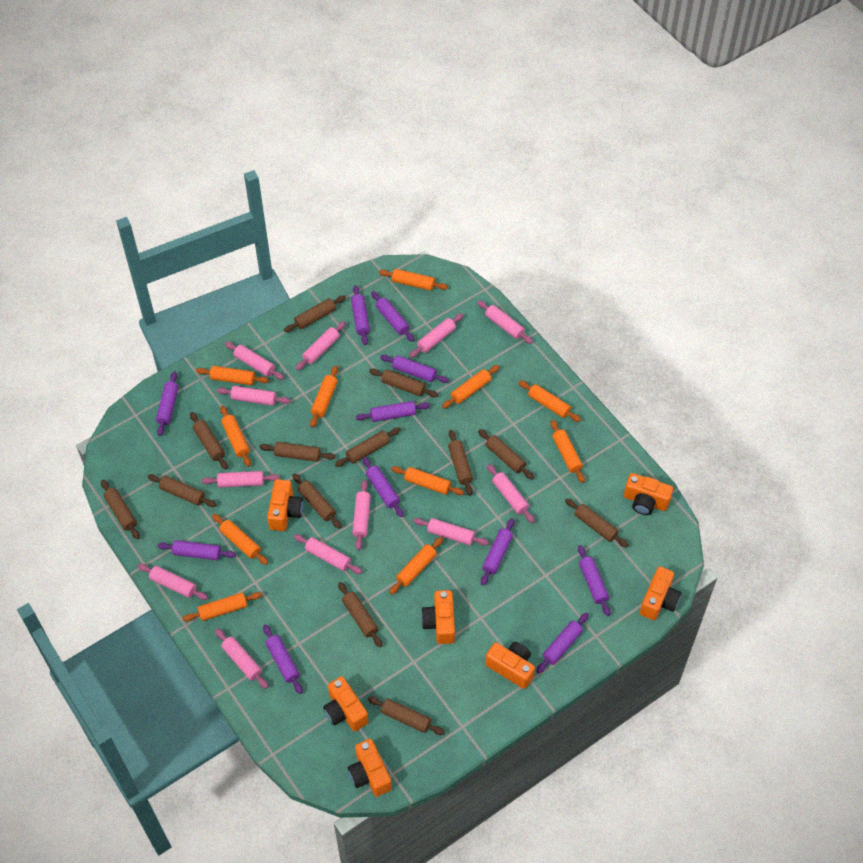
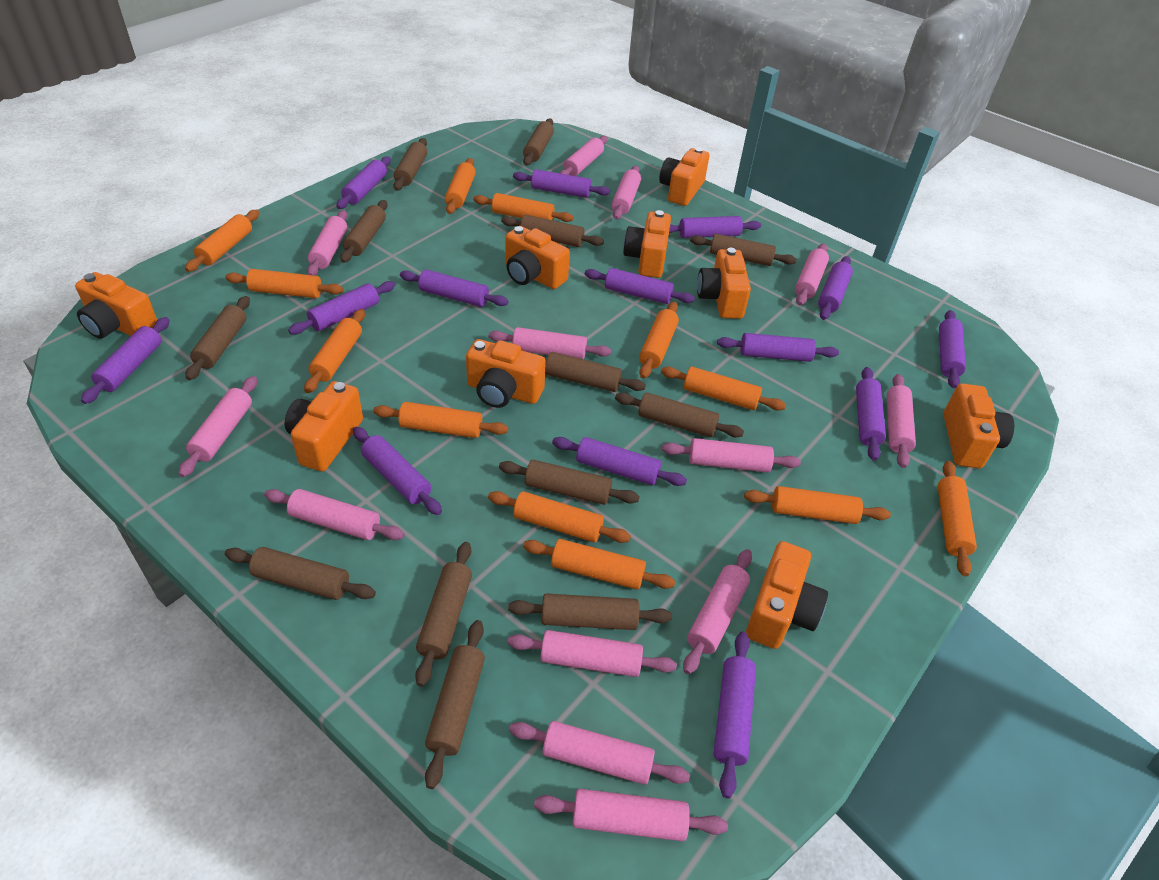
orange camera: [267,479,303,531] [323,676,368,731] [348,739,392,797] [421,590,455,644] [485,642,535,689] [624,473,673,515] [640,566,681,620] = 7 -> [75,272,157,339] [285,381,363,472] [466,339,546,408] [505,226,570,289] [623,210,671,278] [659,147,709,206] [697,248,751,319] [746,541,828,649] [943,383,1014,468] = 9
orange rolling pin: [183,592,262,621] [196,366,269,385] [212,514,268,565] [220,406,251,467] [310,366,338,428] [379,269,448,291] [389,537,443,595] [391,466,464,495] [442,365,500,408] [518,380,581,422] [550,420,585,483] = 11 -> [185,210,259,272] [225,269,343,298] [304,309,365,393] [373,402,508,438] [445,158,476,214] [473,193,573,222] [488,491,631,543] [523,539,676,590] [639,301,679,379] [661,367,786,411] [744,486,891,524] [938,461,977,576] = 12
pink rolling pin: [138,564,208,600] [201,471,279,488] [215,628,268,689] [217,386,290,406] [225,342,284,380] [294,534,362,574] [296,321,346,370] [352,480,371,550] [409,313,463,358] [413,518,489,546] [477,300,533,344] [487,464,534,523] = 12 -> [179,376,257,477] [264,489,405,540] [307,210,347,276] [489,327,611,359] [507,630,677,677] [509,721,690,785] [534,789,728,841] [560,136,608,176] [612,166,641,220] [662,438,801,472] [683,549,752,674] [795,243,829,306] [887,374,916,468] = 13
purple rolling pin: [156,371,179,436] [157,540,236,560] [263,624,303,694] [351,285,370,345] [356,401,430,422] [362,457,404,517] [371,291,414,342] [380,355,449,383] [481,518,514,585] [536,613,589,674] [578,545,610,616] = 11 -> [81,317,170,404] [288,281,395,335] [336,156,391,209] [353,427,442,515] [400,270,509,307] [513,169,610,198] [552,437,687,486] [585,268,695,304] [669,216,761,238] [713,632,756,799] [717,333,839,362] [818,256,853,320] [856,367,886,461] [939,310,966,388] = 14

